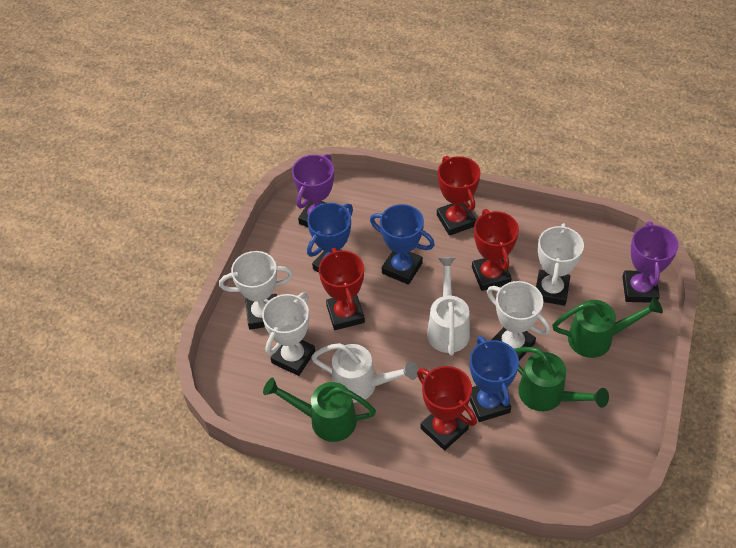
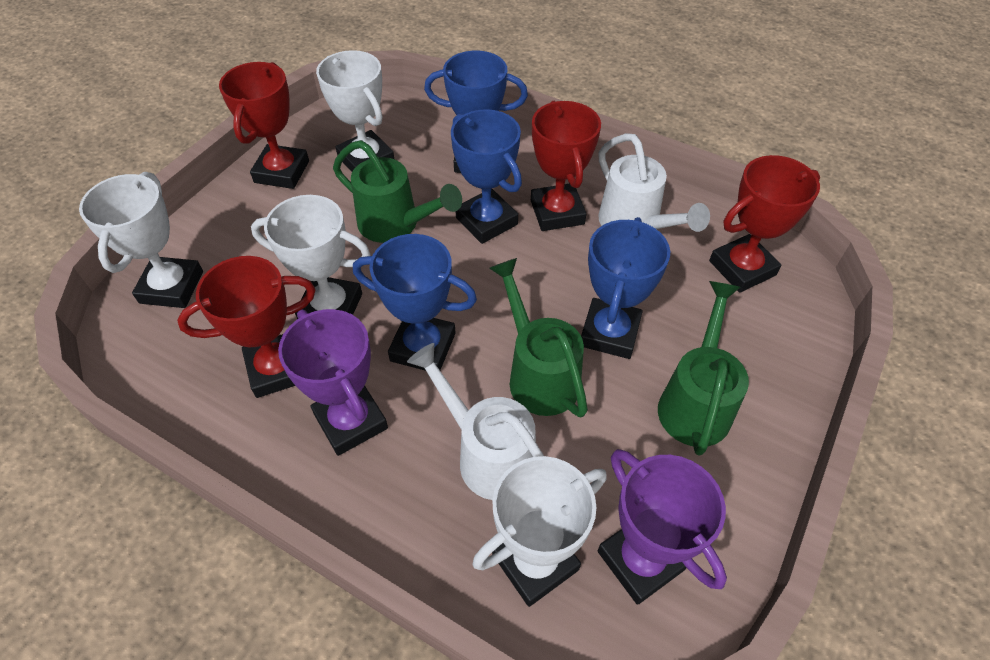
blue trophy: [307,203,353,273] [370,204,435,285] [470,336,519,422] = 3 -> [353,234,477,371] [424,51,528,173] [451,109,522,244] [581,217,670,359] = 4

